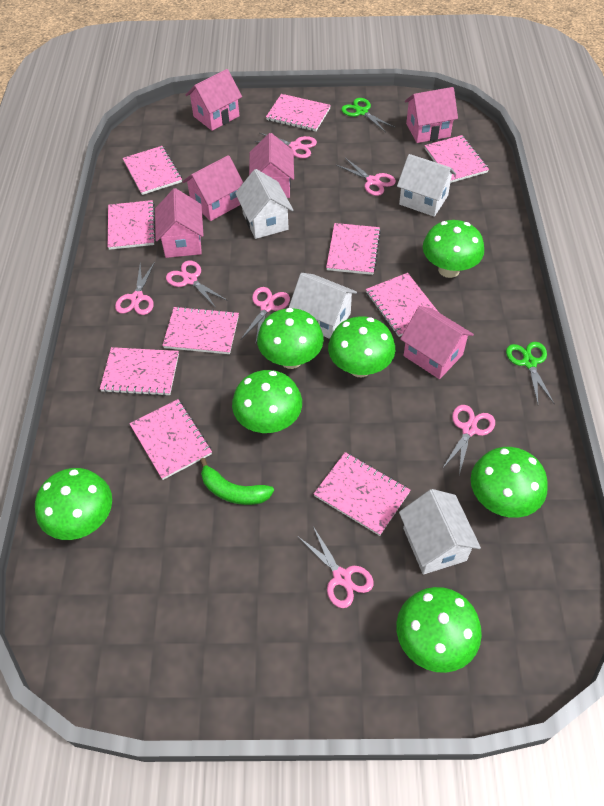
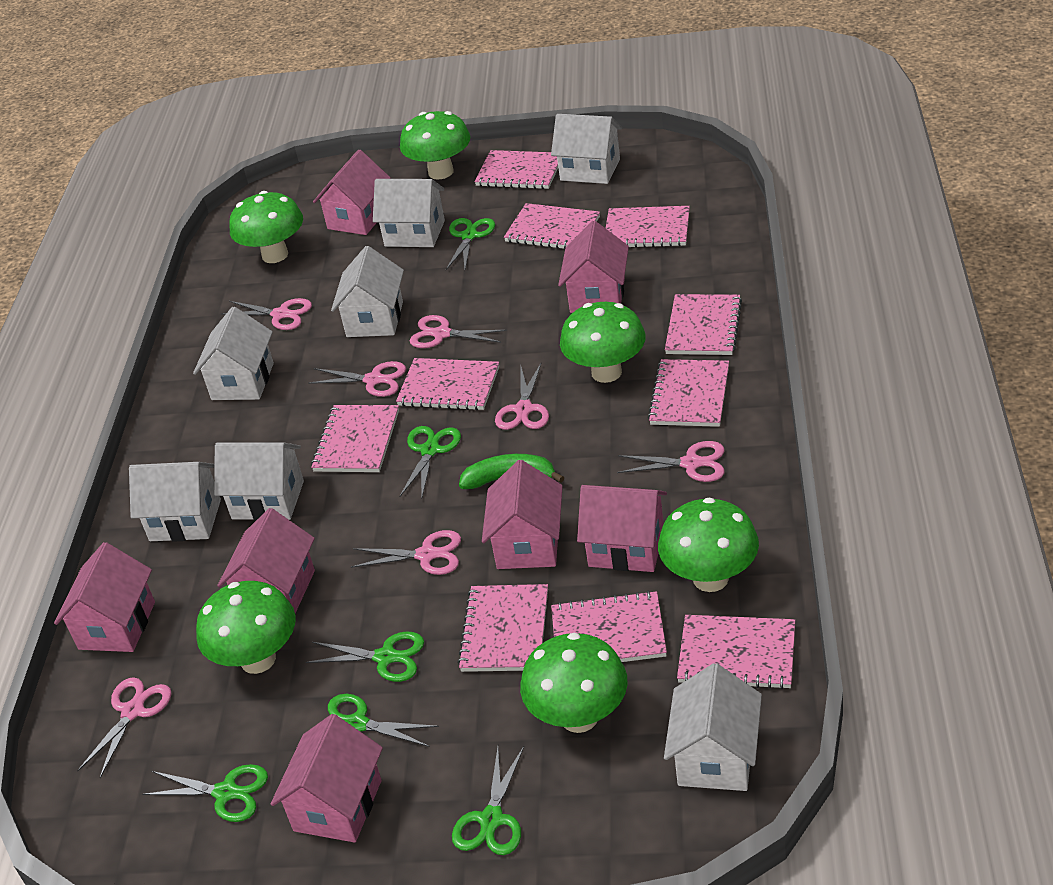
green mushroom: [35,468,112,540] [232,370,302,433] [257,308,324,369] [328,316,395,377] [396,587,482,673] [423,220,484,278] [471,447,548,518] = 7 -> [196,581,296,674] [229,191,303,263] [400,111,470,180] [520,633,628,733] [560,302,646,383] [658,497,759,592] = 6
green scissors: [341,98,395,132] [506,342,554,404] = 2 -> [142,764,268,822] [306,631,424,682] [328,694,439,747] [399,426,461,499] [446,218,495,270] [452,746,524,855] = 6
pink house: [155,188,204,258] [182,155,243,221] [186,69,242,131] [249,133,294,198] [400,306,474,379] [405,87,458,143] = 6 -> [54,542,155,652] [217,508,315,613] [271,714,383,843] [313,150,391,235] [482,460,563,569] [558,221,629,313] [577,485,667,572] = 7
white house: [235,169,293,239] [289,273,357,339] [397,154,456,217] [399,489,481,575] = 4 -> [129,462,221,542] [193,307,274,400] [214,442,304,521] [331,246,404,337] [373,179,445,247] [551,114,622,184] [664,663,762,791] = 7

